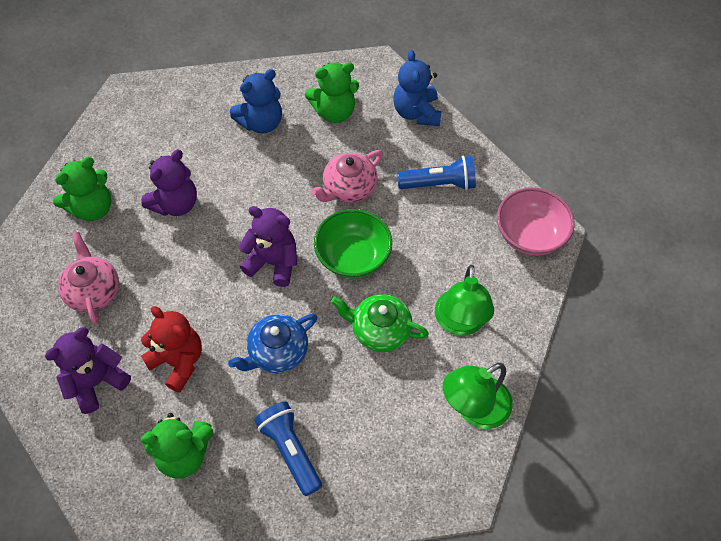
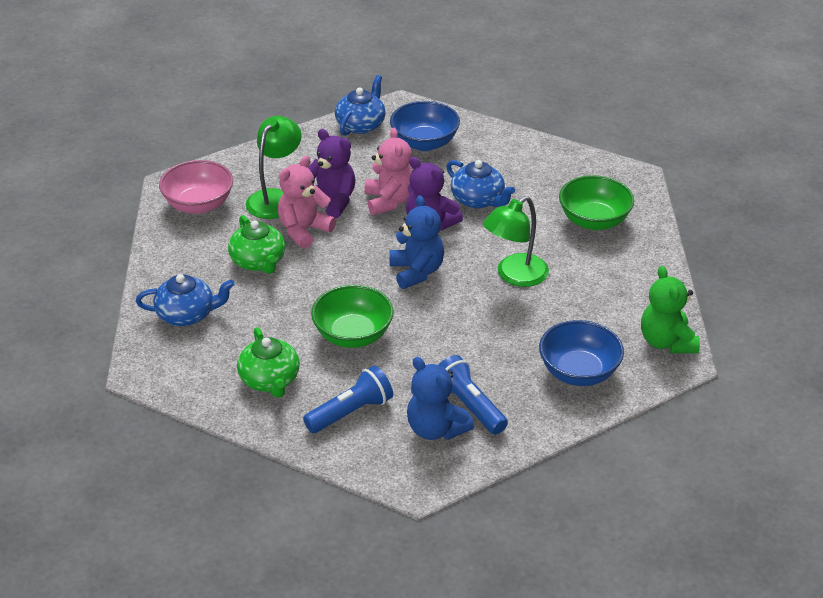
blue bowl: none = 0 -> [390,101,460,151] [539,320,624,386] = 2
blue teapot: [228,314,317,373] = 1 -> [136,274,235,326] [335,75,386,136] [446,160,515,209] = 3
green bowl: [314,209,392,278] = 1 -> [311,285,394,348] [559,175,634,230] = 2
green teapot: [331,294,429,352] = 1 -> [228,215,285,274] [237,327,300,398] = 2
green teddy bear: [53,157,111,221] [141,413,213,478] [305,62,359,123] = 3 -> [641,266,700,353] = 1
pink teapot: [58,232,119,324] [311,150,383,203] = 2 -> none = 0
pink teddy bear: none = 0 -> [278,156,336,249] [365,128,412,215] = 2
purple teddy bear: [45,327,131,414] [141,150,197,216] [238,206,297,287] = 3 -> [308,129,356,218] [406,157,463,231] = 2
red teddy bear: [141,306,202,393] = 1 -> none = 0

